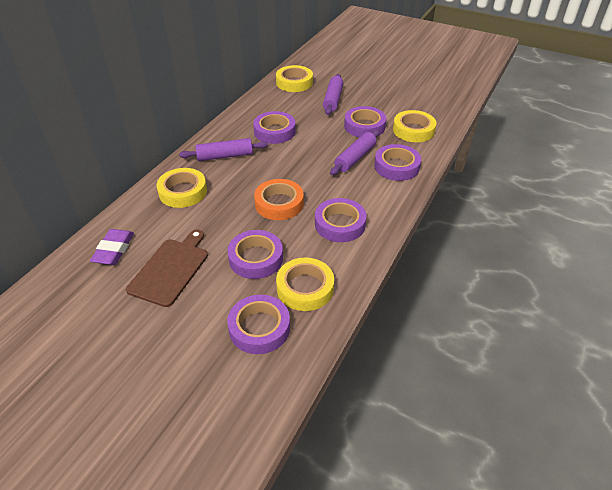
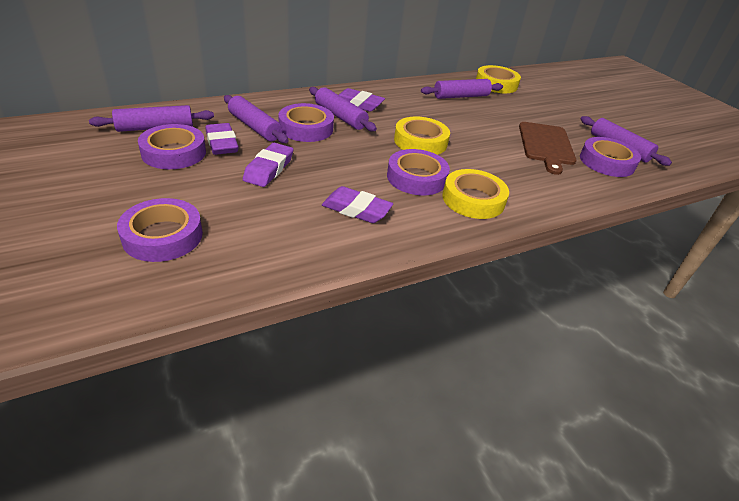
orange tape: [254,179,304,220] = 1 -> none = 0
purple eraser: [90,229,134,265] = 1 -> [205,123,239,155] [243,143,293,187] [322,186,393,223] [339,88,385,112] = 4
purple rolling pin: [179,138,268,161] [323,74,343,115] [330,130,380,175] = 3 -> [89,105,214,132] [224,95,288,143] [309,87,377,131] [421,79,503,99] [581,116,672,166] = 5
purple tape: [227,230,283,279] [227,295,290,354] [253,111,296,144] [315,198,367,242] [344,106,386,137] [374,144,421,181] = 6 -> [117,198,203,262] [138,124,206,169] [278,103,334,142] [387,149,450,195] [580,137,641,177] = 5
yellow tape: [156,168,207,208] [276,65,313,92] [276,258,334,311] [393,110,437,142] = 4 -> [394,116,450,155] [442,169,509,219] [476,65,521,93] = 3

